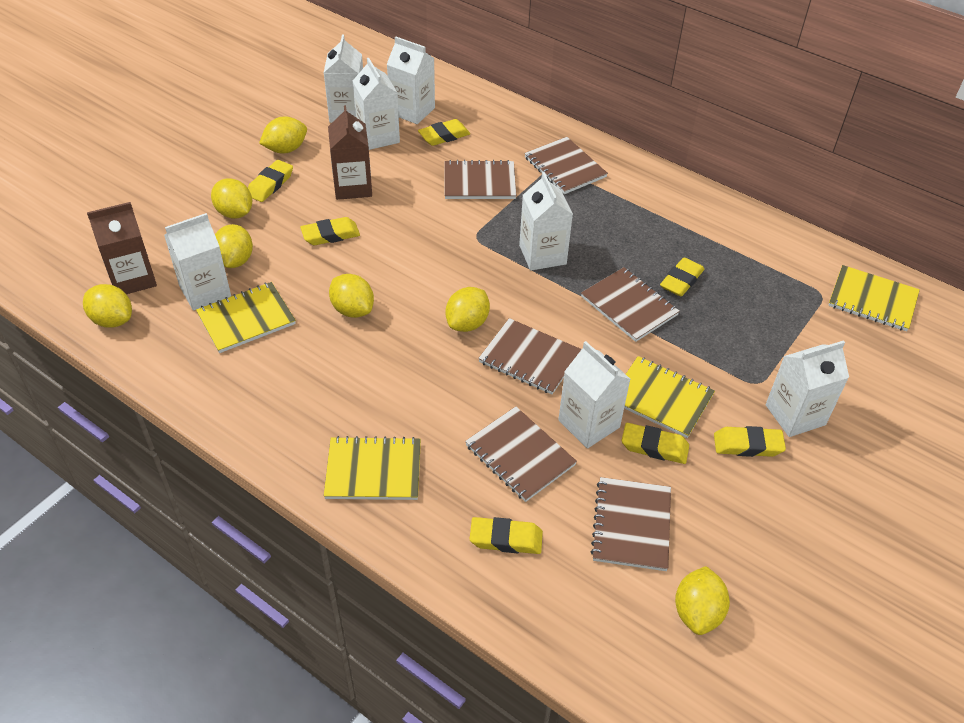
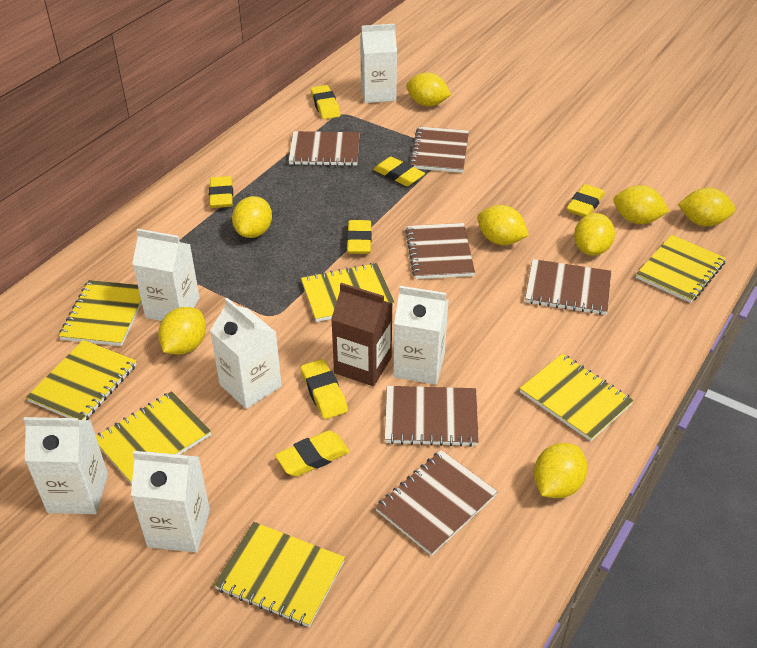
brown carton: [87,202,157,294] [328,105,372,200] = 2 -> [331,283,393,386] = 1
white carton: [164,213,231,311] [324,34,363,123] [353,58,400,150] [387,37,435,124] [519,172,573,271] [558,341,630,448] [766,340,849,437] = 7 -> [23,417,108,514] [131,451,210,552] [132,229,200,321] [210,298,282,409] [360,24,397,103] [393,286,449,385] = 6
yellow lemon: [83,284,132,328] [211,178,252,219] [215,224,253,268] [259,116,307,154] [329,274,374,318] [446,287,490,332] [675,566,730,635] = 7 -> [158,307,206,355] [232,196,272,238] [406,72,451,106] [477,205,529,245] [534,443,587,498] [574,213,615,256] [613,185,669,224] [678,188,735,226] = 8
yellow notebook: [196,282,296,353] [324,436,421,500] [624,356,715,438] [828,265,920,331] = 4 -> [26,340,137,420] [59,280,142,346] [96,391,211,485] [214,522,345,627] [301,263,395,322] [520,354,634,441] [636,235,726,303] = 7

